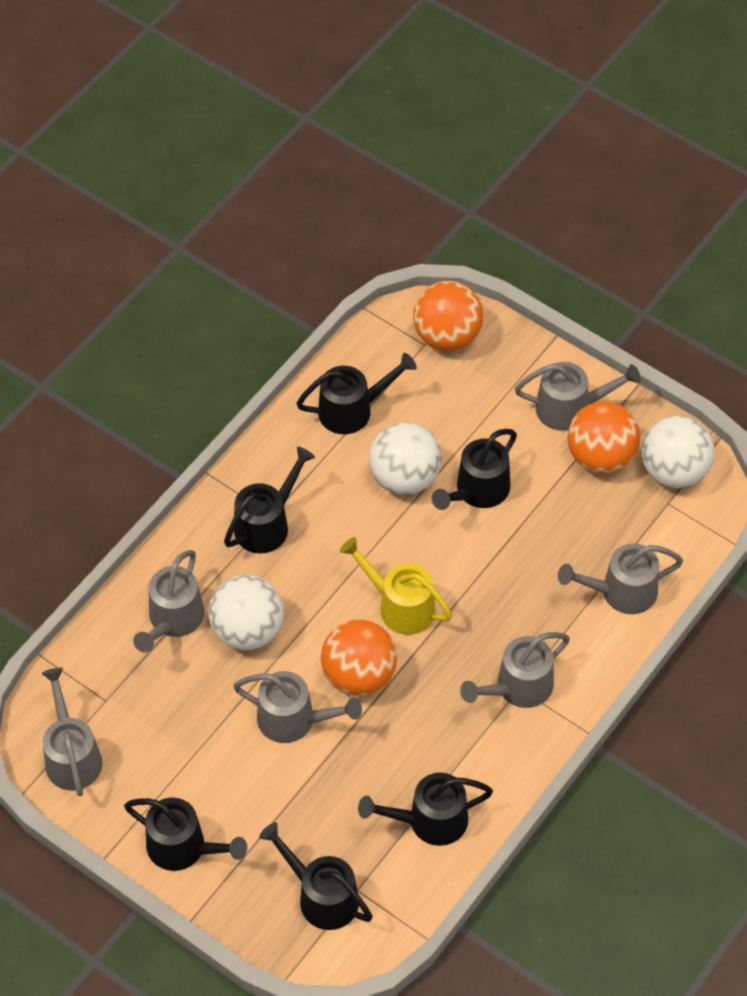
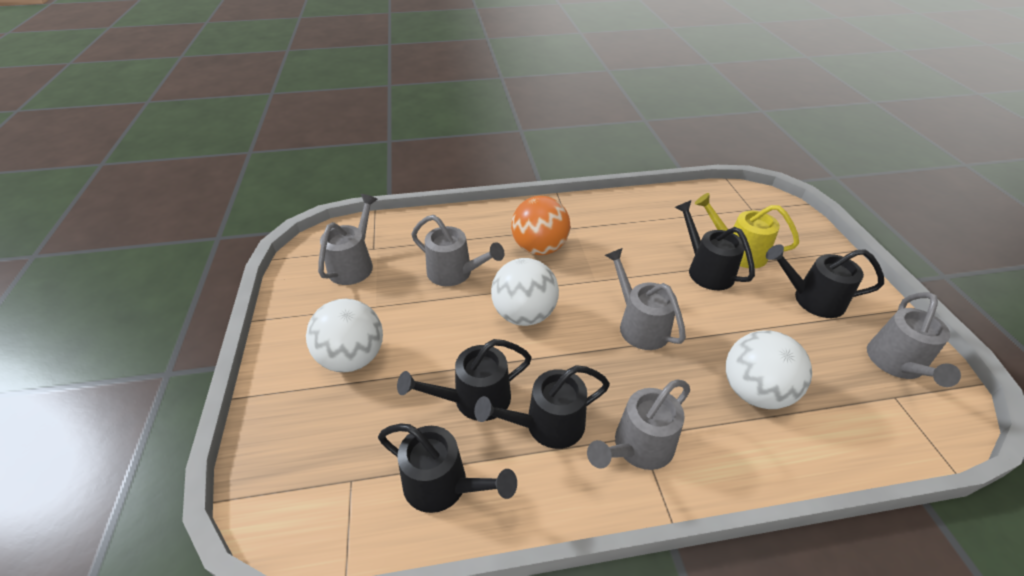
black watering can: [124,797,247,871] [224,447,315,553] [259,822,373,930] [296,353,417,434] [358,773,493,846] [432,429,517,510] = 6 -> [378,424,517,513] [397,339,532,421] [474,365,610,449] [675,200,755,290] [766,244,884,318] = 5
grey watering can: [42,668,103,796] [133,550,204,653] [233,671,362,743] [460,632,570,708] [515,362,641,431] [558,543,683,614] = 6 -> [318,194,378,285] [412,215,504,286] [587,380,690,470] [605,248,686,350] [867,292,961,387] = 5
orange ball: [321,620,397,696] [413,281,483,351] [568,401,640,474] = 3 -> [511,196,570,255] = 1

